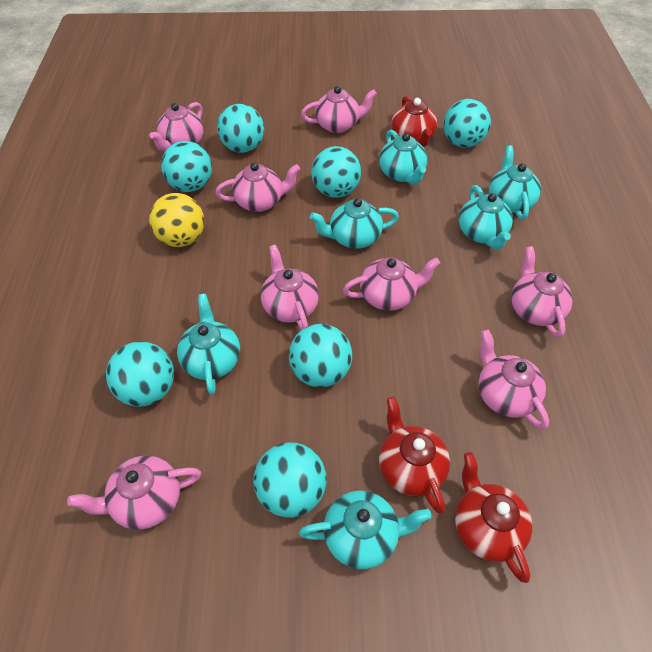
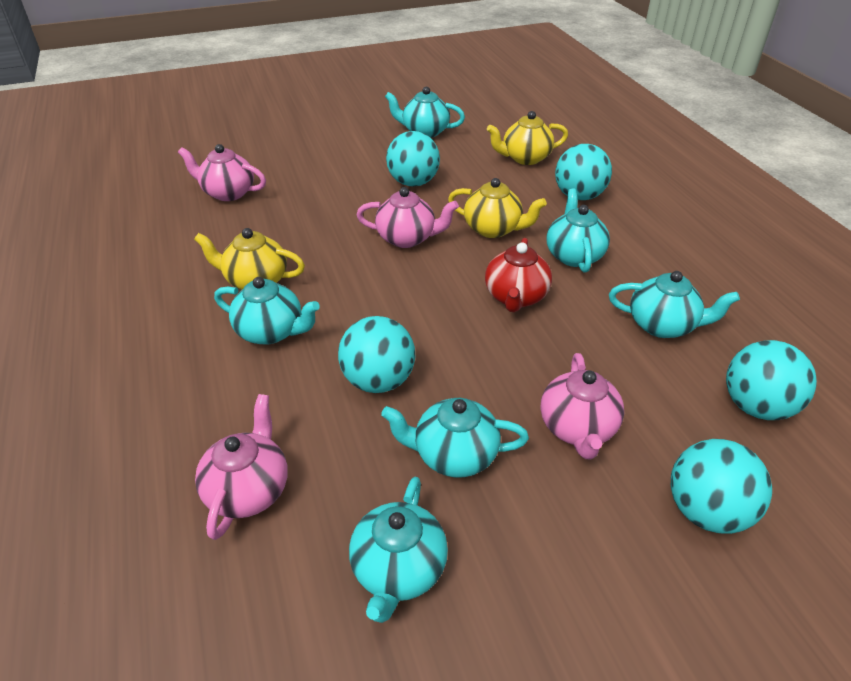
pink teapot: [67,456,201,530] [149,102,204,151] [215,162,300,212] [261,245,319,330] [301,86,377,133] [343,257,441,311] [478,330,549,430] [511,246,573,338] = 8 -> [178,144,266,201] [195,394,288,540] [357,187,459,248] [541,353,624,460] = 4
red teapot: [379,397,450,513] [391,95,437,147] [455,452,532,583] = 3 -> [485,238,552,313] = 1
turquoise ball: [106,341,174,407] [161,141,212,192] [217,104,264,153] [253,442,327,518] [289,324,352,387] [311,146,361,198] [443,99,491,148] = 7 -> [338,316,415,393] [386,131,440,187] [555,144,612,200] [671,439,772,534] [726,340,817,420] = 5
yellow ball: [149,193,204,247] = 1 -> none = 0
yellow teapot: none = 0 -> [194,228,305,290] [448,178,547,238] [487,111,568,165] = 3

